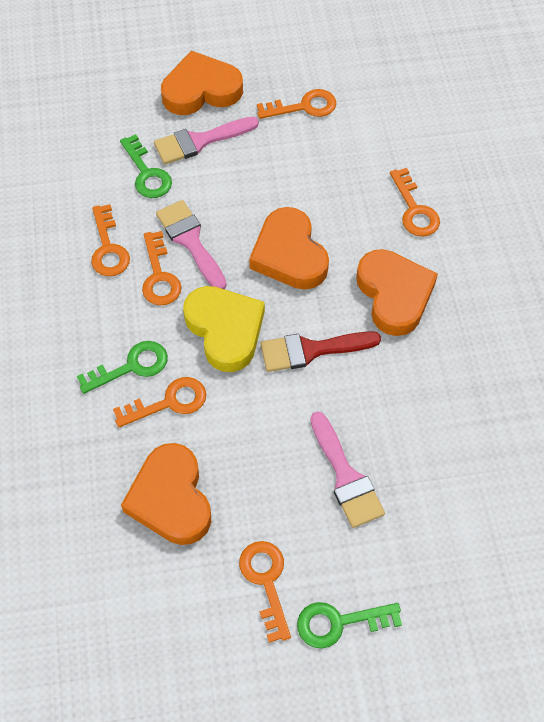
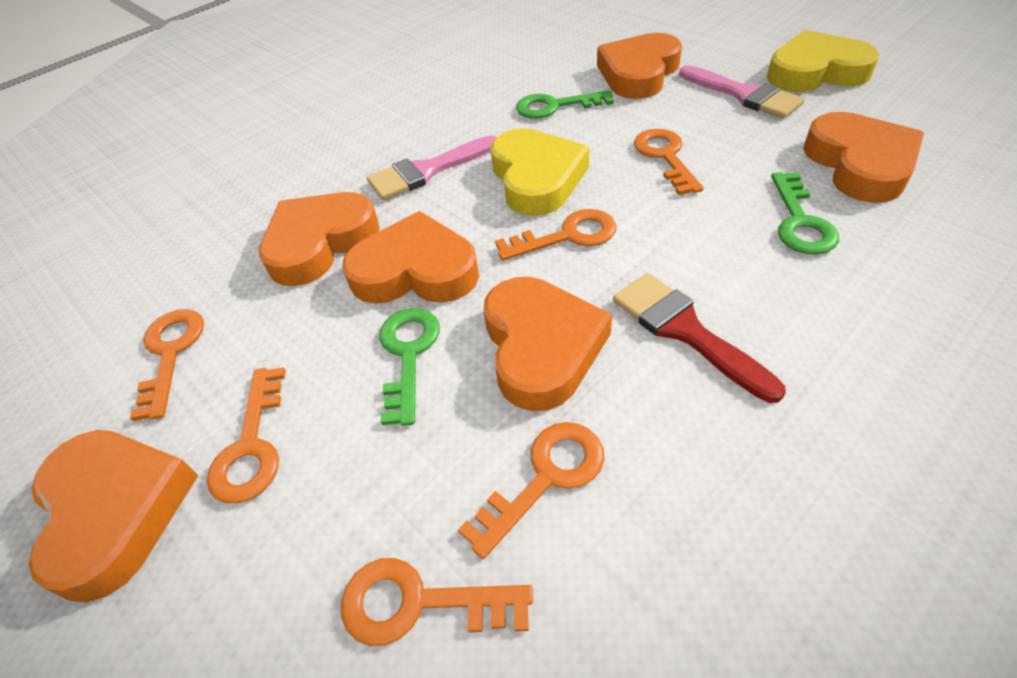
orange heart: [121,443,211,545] [161,50,243,115] [249,207,329,290] [356,249,438,336] = 4 -> [29,430,199,603] [259,192,380,286] [342,211,479,304] [484,277,612,411] [597,33,682,99] [803,112,924,203] = 6
pink brush: [154,117,259,164] [156,200,227,289] [310,412,385,528] = 3 -> [367,135,497,200] [679,65,805,119] = 2
yellow heart: [183,286,265,372] = 1 -> [491,128,590,216] [767,30,880,92] = 2

